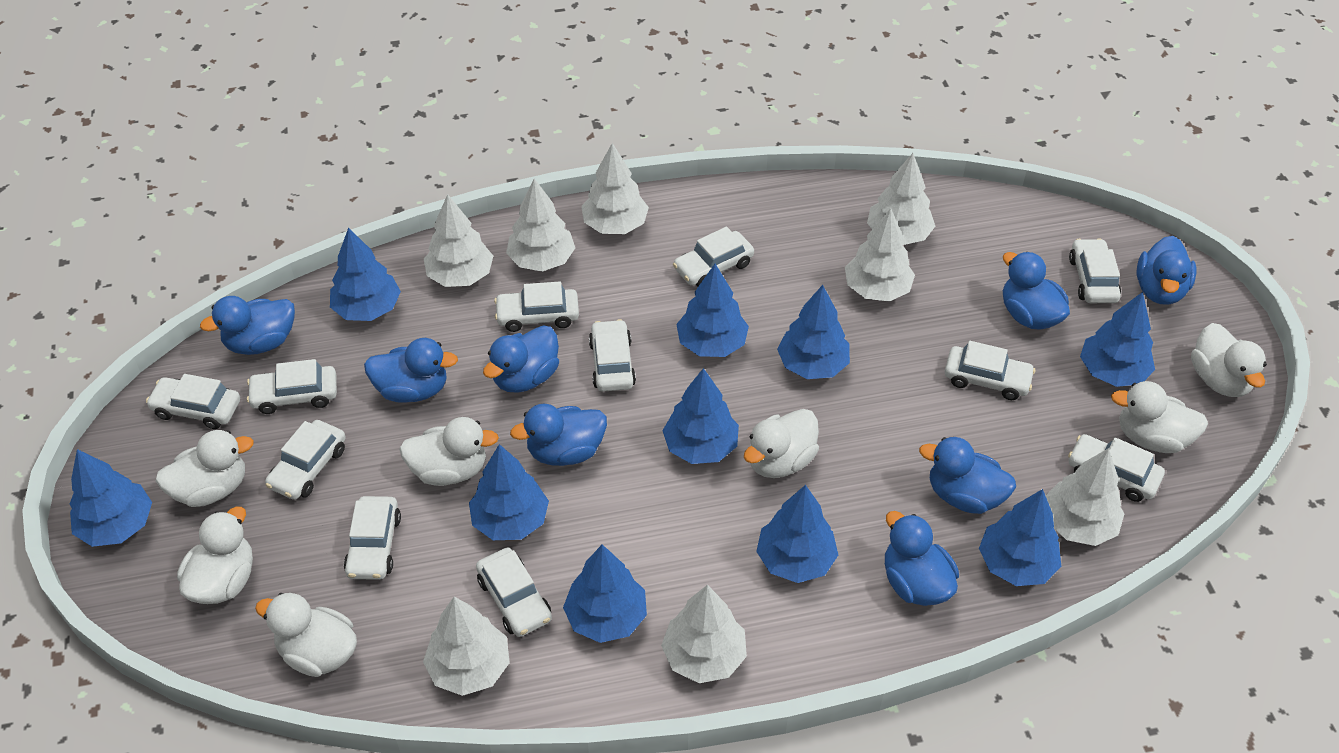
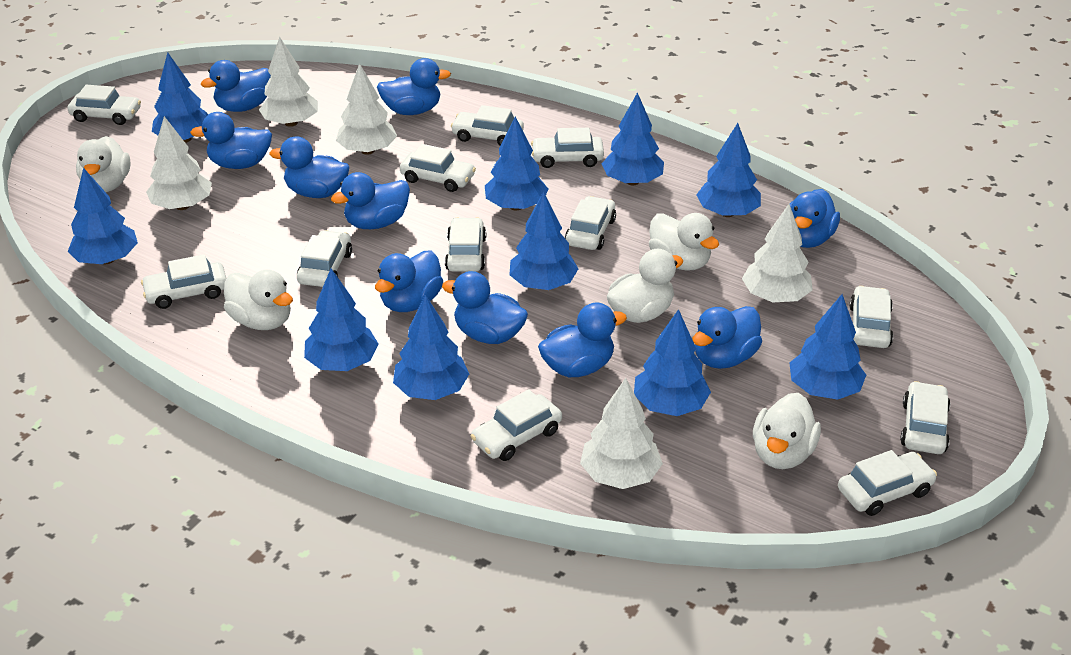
blue duck: [200,296,295,355] [364,338,458,403] [483,325,559,393] [510,404,607,466] [885,511,959,606] [919,437,1016,514] [1003,252,1070,330] [1137,236,1197,305] = 8 -> [190,112,272,169] [201,60,271,112] [270,136,349,198] [331,172,410,229] [375,251,443,312] [377,58,451,115] [442,271,528,344] [538,303,627,377] [692,306,762,369] [790,189,840,248] = 10
white car: [146,374,240,429] [247,359,337,414] [265,420,346,500] [344,496,401,580] [476,547,552,637] [494,282,579,332] [589,319,636,392] [673,227,754,286] [945,341,1035,400] [1068,434,1165,502] [1069,238,1121,303] = 11 -> [67,85,141,125] [141,254,227,309] [297,230,352,287] [400,144,476,192] [445,218,486,271] [451,105,524,146] [471,389,562,461] [531,128,604,168] [565,196,616,250] [838,450,937,516] [849,286,893,348] [900,381,951,454] = 12
white duck: [156,430,254,507] [177,507,253,604] [255,593,357,677] [399,417,499,486] [744,409,819,478] [1111,381,1208,453] [1191,323,1267,397] = 7 -> [76,136,131,192] [224,269,293,330] [607,249,683,323] [649,213,719,271] [753,393,821,469] = 5
white tree: [423,597,510,696] [424,194,493,287] [506,179,575,272] [581,143,649,234] [661,585,747,683] [845,208,915,301] [867,153,935,245] [1046,448,1124,546] = 8 -> [146,116,212,210] [259,37,318,127] [336,63,397,155] [580,378,663,489] [742,204,813,302] = 5

